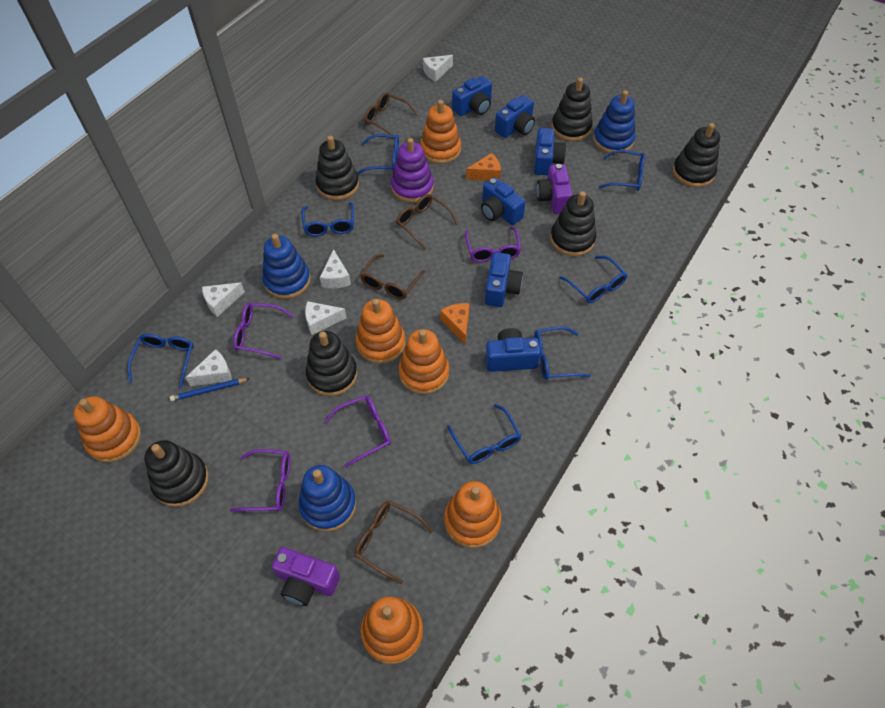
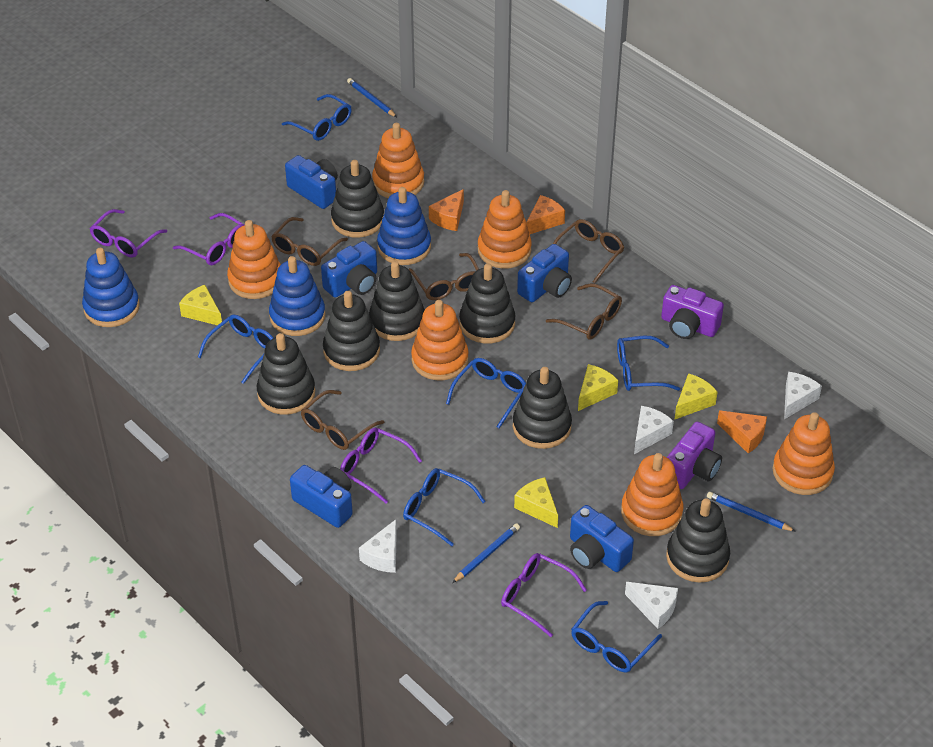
black stacking toy: [144,440,209,507] [306,331,358,396] [316,136,359,200] [550,191,596,256] [552,77,593,141] [673,123,720,188] = 6 -> [257,333,315,415] [323,291,380,371] [331,160,384,238] [369,261,425,341] [459,264,515,344] [513,367,572,449] [666,498,730,583] = 7
blue camera: [452,76,492,116] [481,177,526,225] [485,252,523,307] [485,328,541,372] [495,95,535,138] [534,128,566,175] = 6 -> [285,155,338,209] [290,465,353,528] [321,241,377,298] [517,244,572,302] [570,505,634,572] = 5
blue glasses: [128,334,194,388] [302,202,354,236] [357,134,399,174] [447,404,522,464] [534,327,591,380] [559,256,627,303] [599,150,645,191] = 7 -> [198,314,273,384] [282,94,352,141] [403,468,486,546] [446,358,526,428] [571,601,662,673] [617,336,680,391] = 6
blue pencil: [170,378,250,401] = 1 -> [347,78,397,117] [452,523,520,583] [707,492,795,531] = 3
brown glasses: [354,500,433,584] [360,254,425,300] [364,92,418,139] [396,194,459,250] = 4 -> [271,217,348,266] [301,390,384,450] [409,253,479,300] [546,283,622,340] [553,219,624,283] = 5
orange cheese: [440,303,470,344] [466,153,501,181] = 2 -> [429,189,464,231] [526,195,565,235] [717,410,767,453] = 3
purple stacking toy: [391,138,434,203] = 1 -> none = 0
white cheese: [185,349,232,386] [202,282,245,317] [305,301,347,335] [320,249,351,288] [423,55,453,82] = 5 -> [359,519,397,573] [625,582,678,629] [634,406,674,454] [784,372,822,419] = 4
yellow cheese: none = 0 -> [179,285,223,327] [514,477,558,528] [578,364,618,411] [674,373,717,420] = 4

